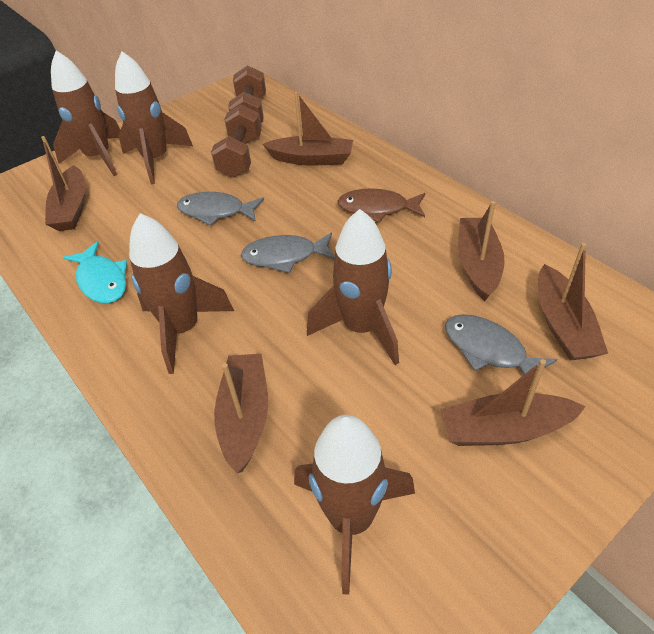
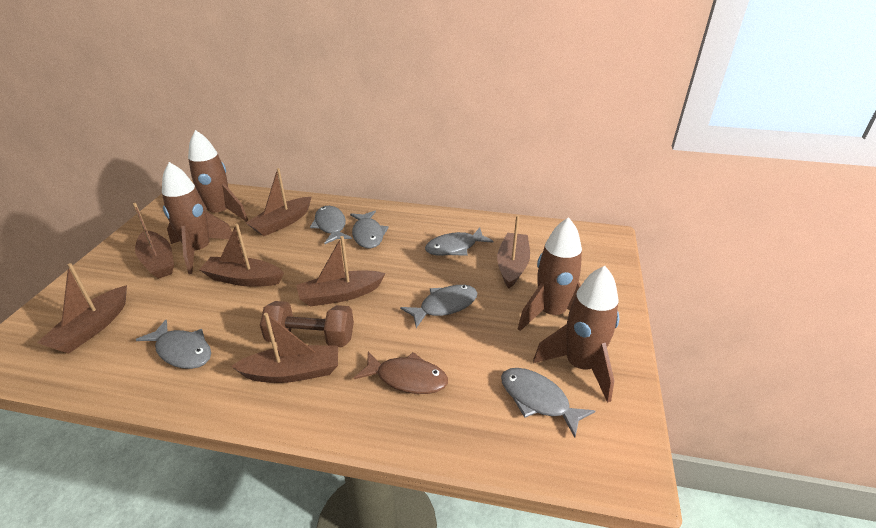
brown boat: [41,136,86,231] [214,354,268,473] [263,92,353,165] [440,359,586,446] [458,201,505,301] [538,243,608,361] = 6 -> [37,263,127,354] [133,203,174,279] [199,224,284,287] [231,313,338,383] [246,168,311,236] [296,236,386,307] [497,215,530,288] = 7
brown dumbbell: [211,104,261,178] [228,65,266,123] = 2 -> [260,301,354,347] = 1
brown rocket: [51,51,120,176] [115,51,193,184] [129,213,234,374] [294,415,415,595] [307,209,399,365] = 5 -> [162,162,232,274] [188,130,248,222] [518,217,582,331] [533,266,619,403] = 4
grey fish: [177,192,264,226] [241,233,335,273] [445,314,557,385] = 3 -> [136,320,211,369] [310,206,352,244] [350,211,389,248] [400,285,477,328] [425,228,494,256] [501,368,595,438] = 6
turquoise fish: [63,241,127,303] = 1 -> none = 0

